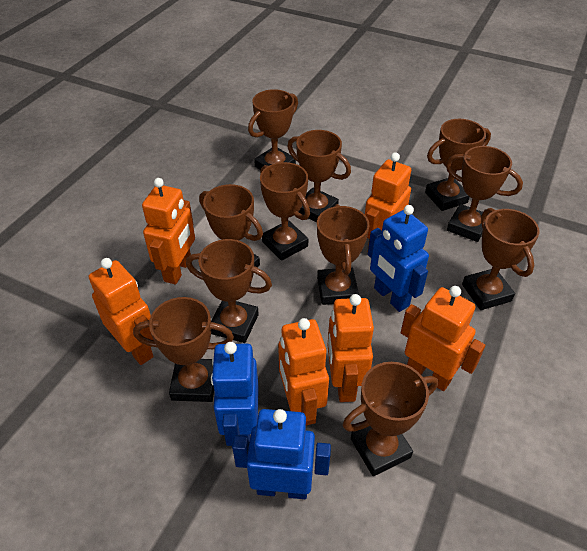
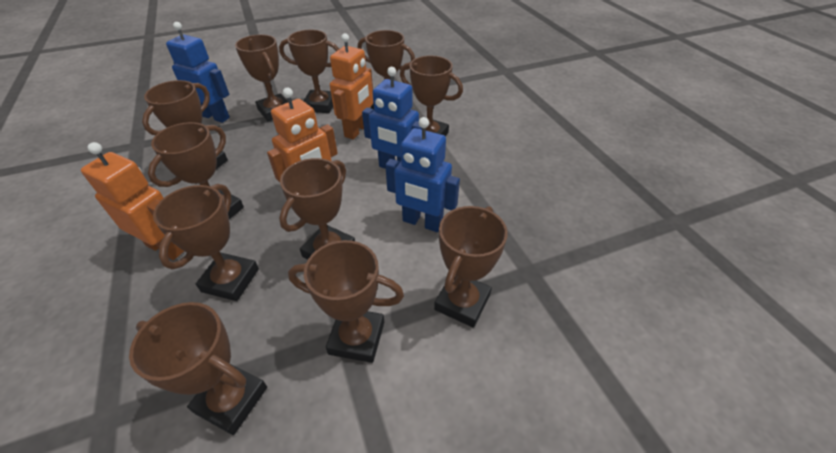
orange robot: [89,258,154,365] [142,178,195,284] [278,318,329,425] [328,294,374,402] [365,152,411,247] [401,286,485,391] = 6 -> [81,142,184,260] [267,88,338,182] [330,33,373,140] = 3

